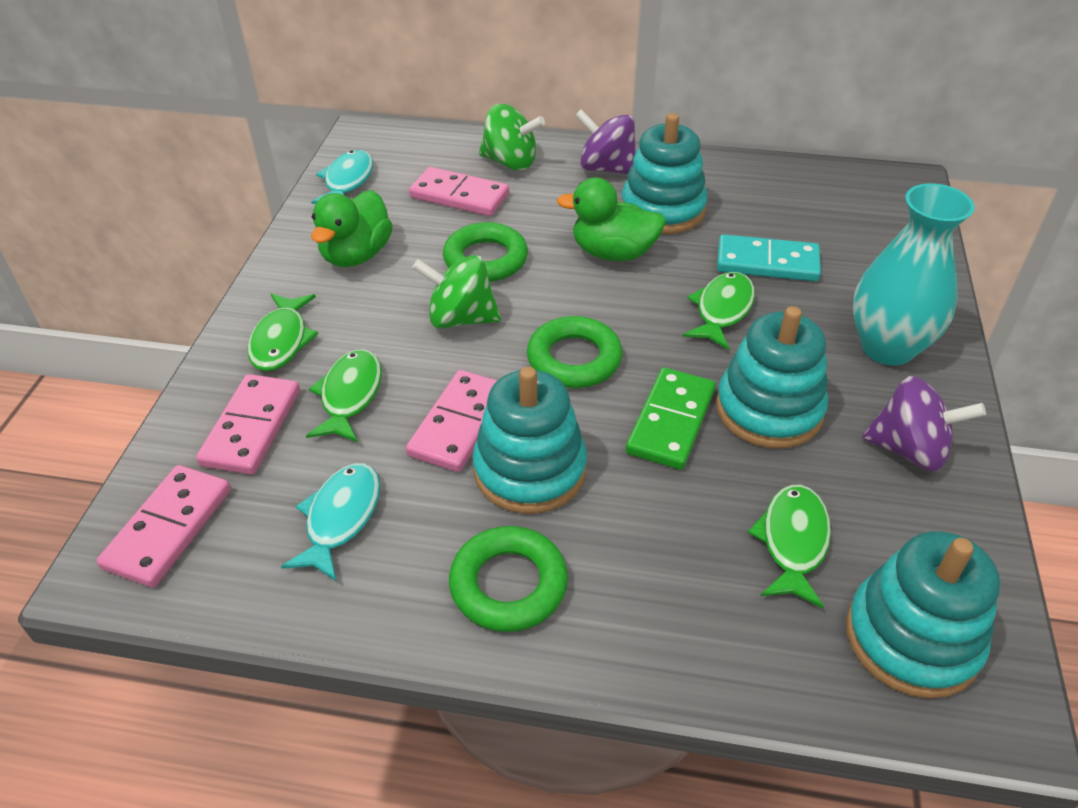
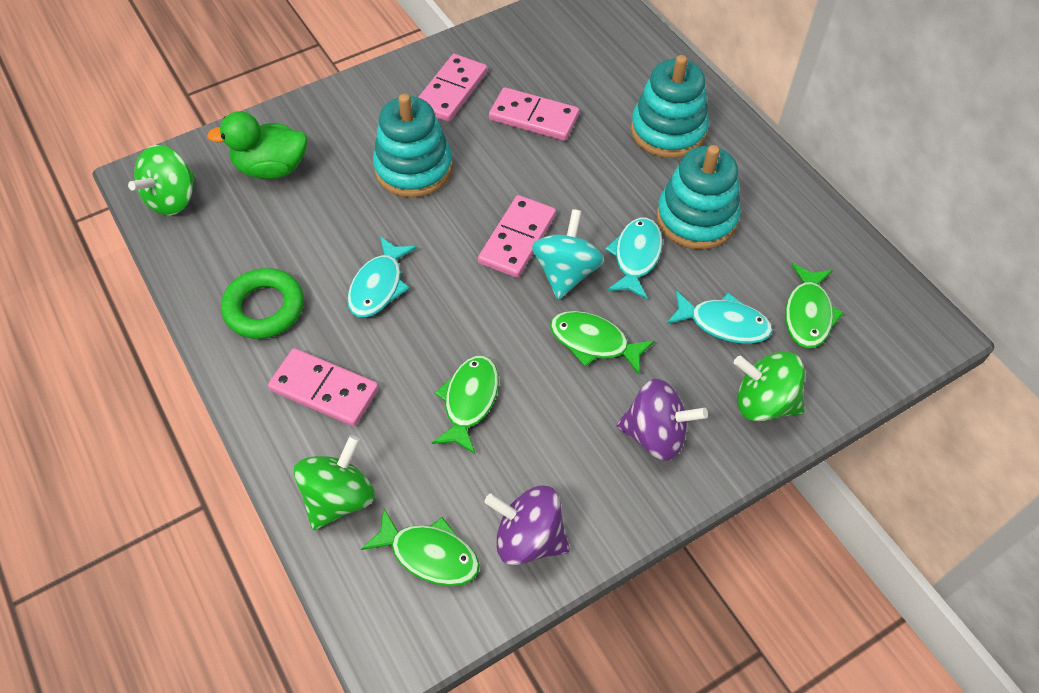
green domino: [626,368,716,470] = 1 -> none = 0
green duck: [311,190,393,267] [557,177,666,261] = 2 -> [207,111,308,179] = 1
green ring: [443,222,528,282] [449,526,568,632] [527,316,623,388] = 3 -> [221,268,304,339] = 1
green spinning top: [412,255,501,329] [479,104,545,170] = 2 -> [128,145,195,216] [294,435,375,530] [734,351,805,422] = 3
turquoise domino: [717,234,821,281] = 1 -> none = 0
turquoise fish: [281,463,380,582] [311,150,373,204] = 2 -> [347,236,417,318] [605,218,663,299] [666,290,773,344] = 3
turquoise spinning top: none = 0 -> [532,209,604,300] = 1
turquoise stacking toy: [472,367,587,514] [621,113,708,234] [716,306,828,448] [846,531,1000,699] = 4 -> [373,94,453,198] [631,55,709,158] [657,145,741,249] = 3
turquoise vase: [853,183,975,366] = 1 -> none = 0

